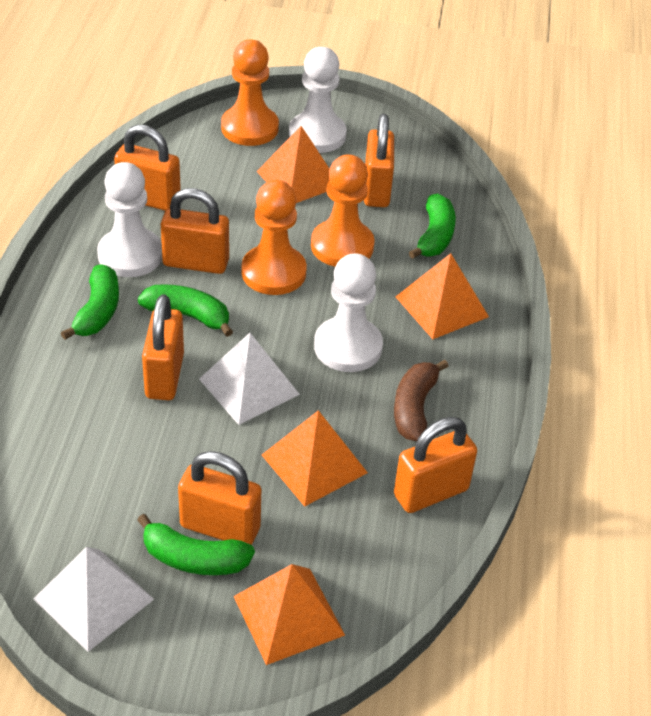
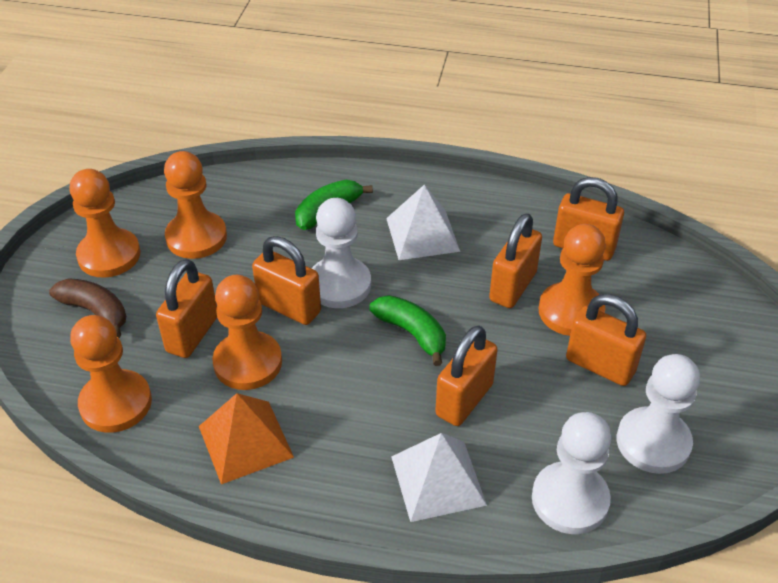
green banana: [61,264,119,340] [137,514,255,575] [138,285,233,337] [409,194,456,259] = 4 -> [295,180,373,230] [370,295,446,366] = 2
orange pawn: [221,39,279,146] [242,180,307,295] [311,155,375,267] = 3 -> [69,169,140,278] [70,315,152,433] [164,151,227,259] [212,275,282,390] [539,224,606,336] = 5
orange pyramid: [234,564,345,665] [256,126,329,203] [262,410,368,507] [396,253,489,339] = 4 -> [199,393,294,484] = 1

